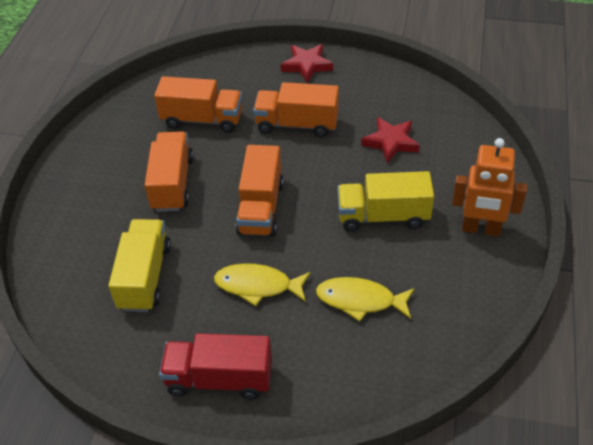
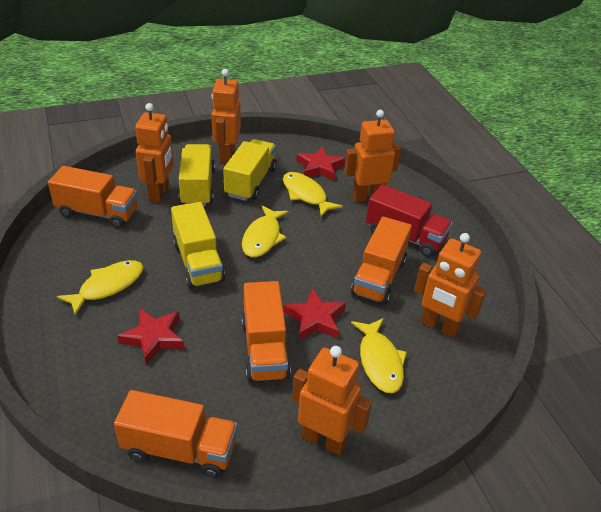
orange robot: [452,138,527,236] = 1 -> [135,103,174,203] [212,69,241,163] [292,346,372,455] [344,110,401,202] [414,233,487,338] = 5
red star: [280,44,333,83] [361,117,420,164] = 2 -> [117,308,185,365] [283,288,346,340] [297,147,345,181] = 3
yellow fish: [214,263,310,306] [316,277,415,322] = 2 -> [57,260,144,316] [242,205,289,257] [283,172,343,217] [351,318,407,393] = 4
yellow truck: [108,219,171,312] [338,171,434,232] = 2 -> [171,202,225,289] [179,144,215,206] [223,139,277,201] = 3

